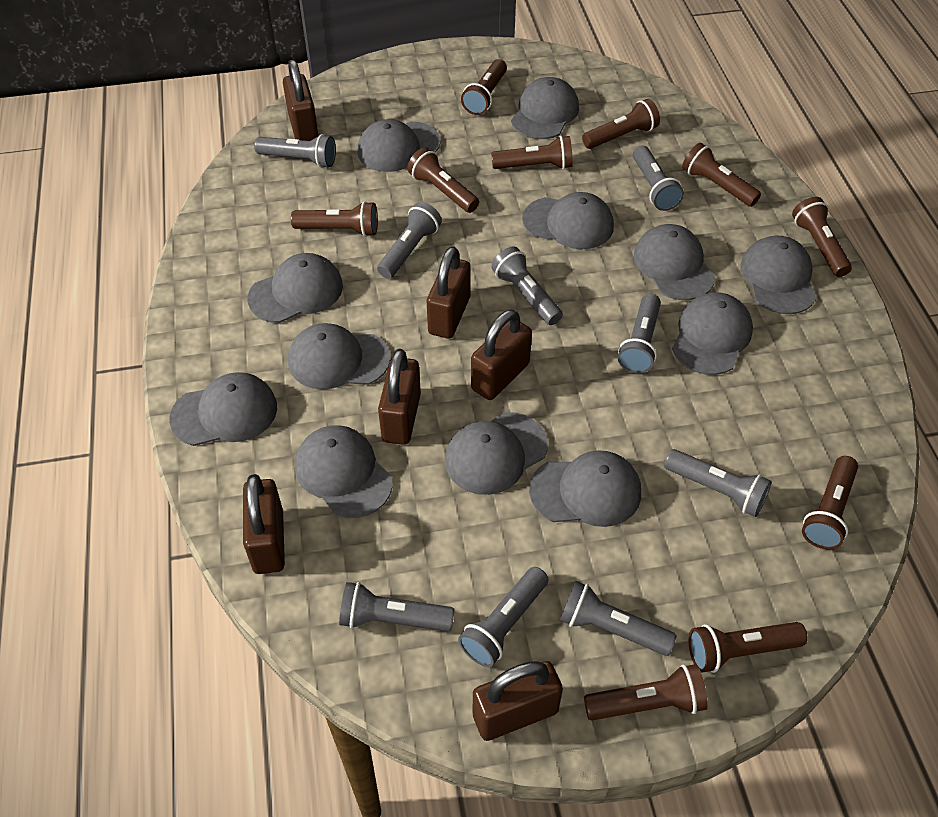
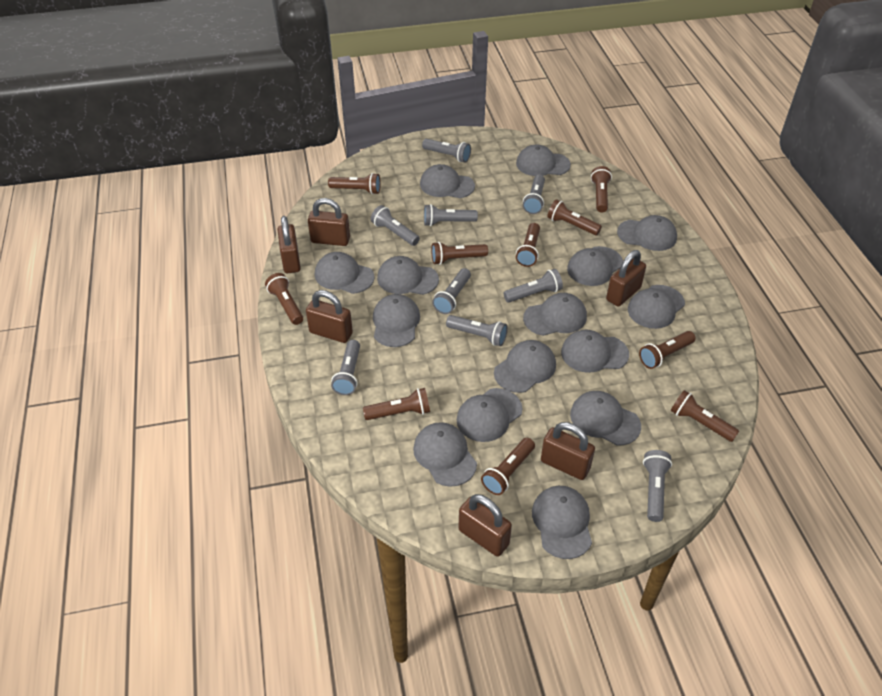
grey cap: [169,372,277,446] [248,253,343,323] [288,323,390,389] [295,425,393,518] [357,119,441,172] [445,412,548,495] [511,77,579,139] [522,192,614,249] [529,450,641,527] [634,224,715,300] [672,292,753,375] [740,235,816,314] = 12 -> [315,252,375,294] [373,294,420,347] [377,256,439,295] [413,422,477,487] [420,164,475,198] [457,388,522,442] [494,340,556,393] [516,144,571,176] [523,293,587,336] [532,486,592,559] [561,330,629,373] [567,246,623,286] [570,391,641,446] [617,215,677,251] [628,285,685,329] = 15

